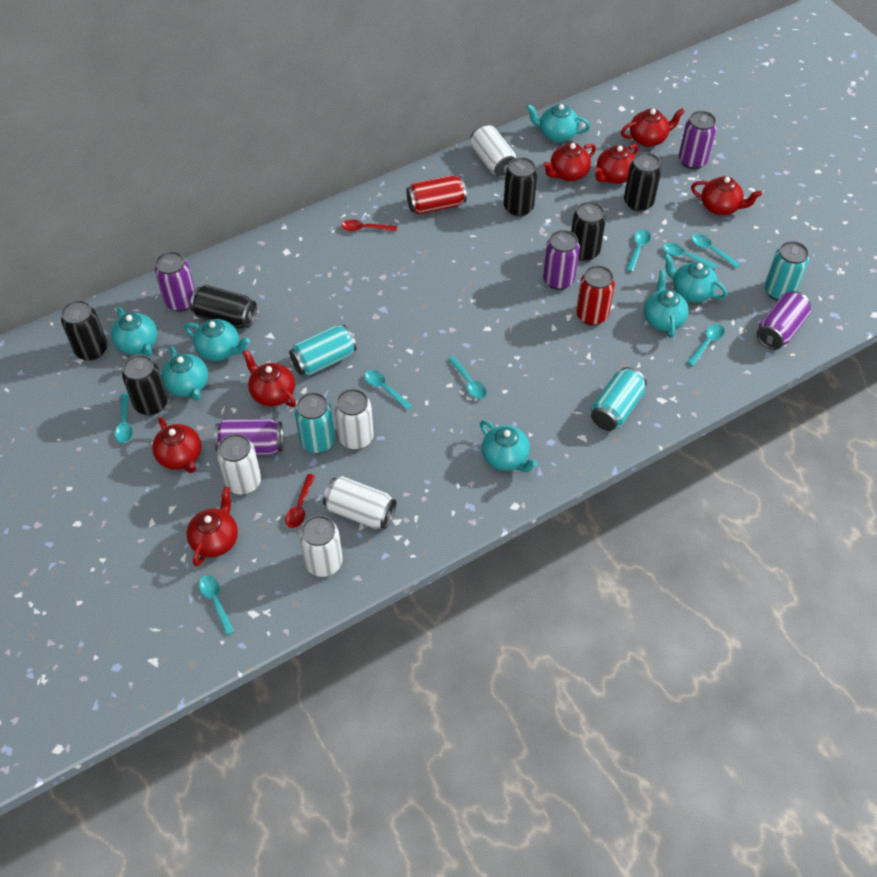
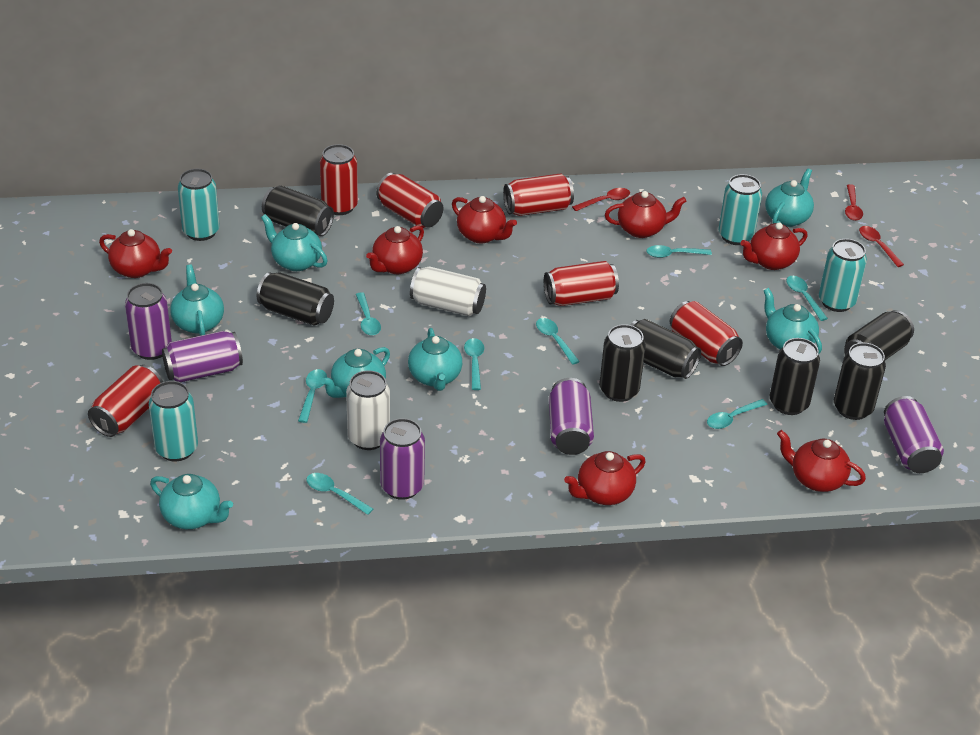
black can: [61,300,107,361] [122,355,168,415] [190,285,257,329] [504,157,537,217] [571,202,606,261] [624,152,661,211] = 6 -> [257,272,334,325] [262,185,334,236] [599,324,646,402] [630,319,701,379] [770,338,820,415] [834,343,886,420] [844,310,914,360] = 7
red can: [406,175,467,214] [576,265,615,326] = 2 -> [88,365,163,437] [320,144,358,215] [376,173,443,228] [503,173,574,216] [544,261,619,306] [670,301,743,366] = 6
red spoon: [285,474,315,528] [341,220,397,232] = 2 -> [572,188,630,211] [845,184,863,221] [859,226,904,267] = 3
white can: [217,434,261,495] [299,515,343,577] [323,476,396,529] [334,389,374,450] [470,125,516,178] = 5 -> [346,370,390,450] [410,267,486,316] = 2

